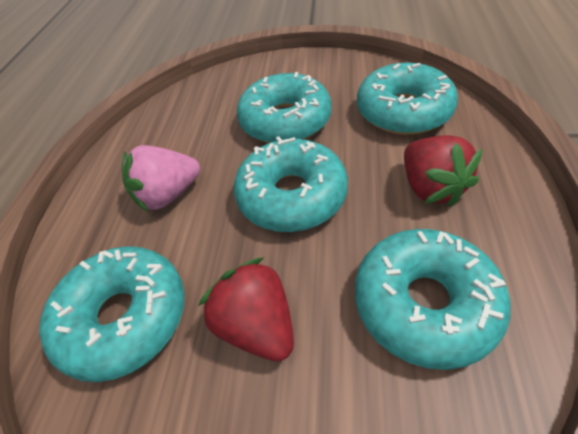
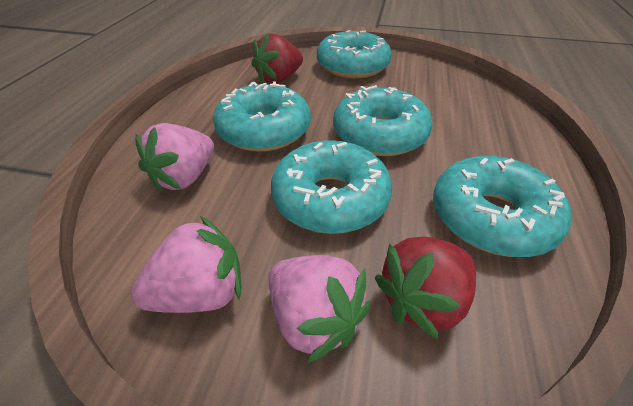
pink strawberry: [122,145,200,212] = 1 -> [131,216,242,313] [135,123,214,192] [269,255,370,363] = 3

